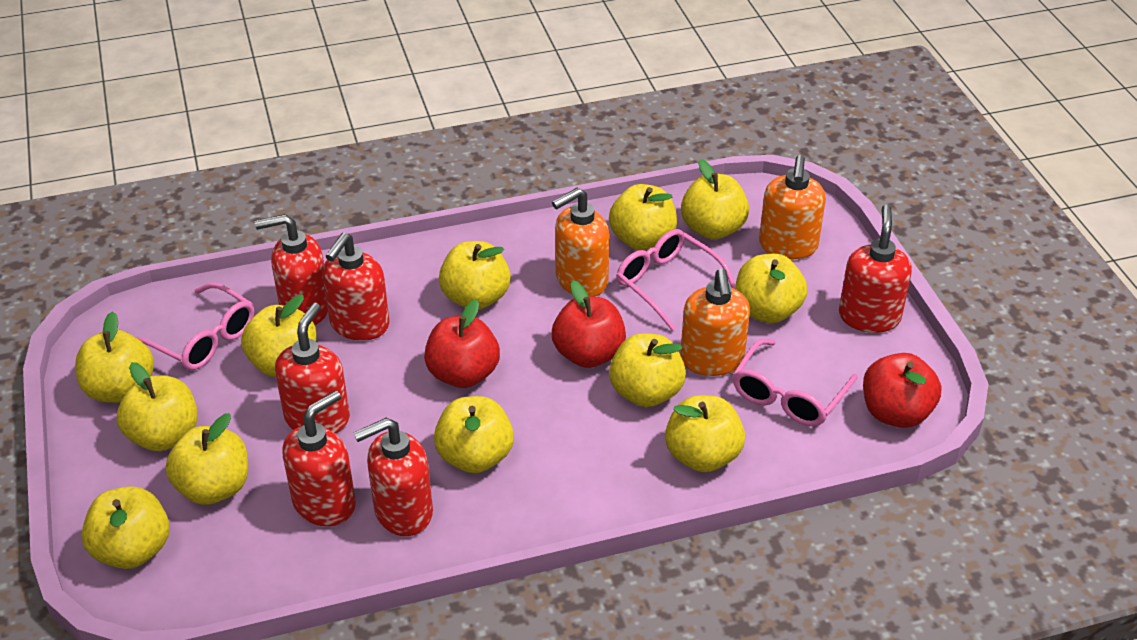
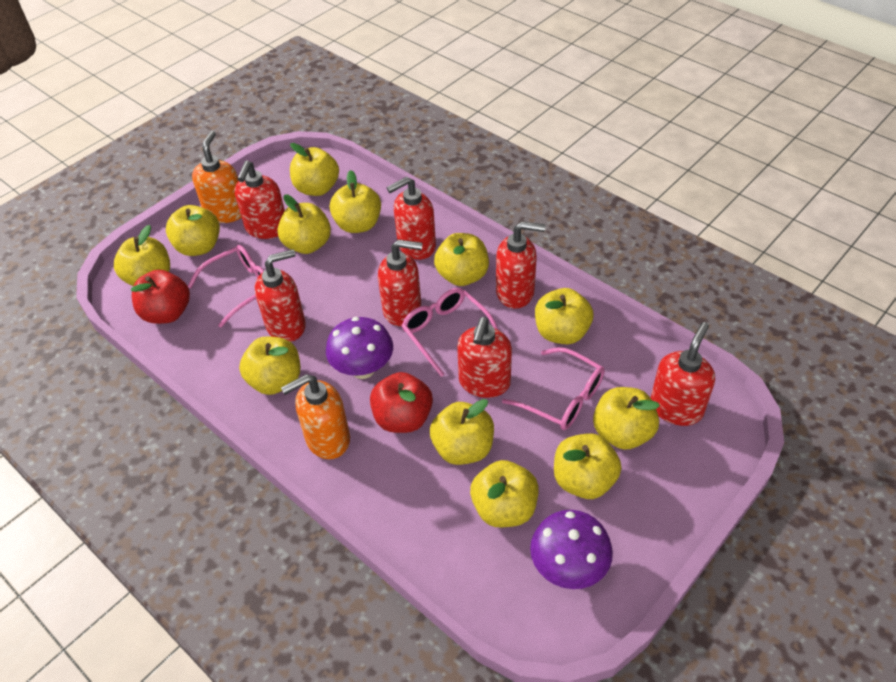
orange soap dispenser: [552,187,610,297] [680,268,750,376] [759,155,826,259] = 3 -> [192,131,242,223] [281,374,350,459] = 2
purple mushroom: none = 0 -> [326,317,393,379] [530,510,613,589] = 2
red apple: [424,299,500,388] [552,281,626,368] [863,353,941,428] = 3 -> [131,270,190,324] [370,372,433,433] = 2
red soap dispenser: [255,214,328,325] [275,303,350,434] [282,390,356,526] [322,233,389,341] [353,418,433,536] [839,205,912,333] = 6 -> [234,161,285,239] [255,249,306,342] [378,239,423,326] [387,176,436,260] [457,317,512,398] [496,221,546,309] [651,322,715,426] = 7

